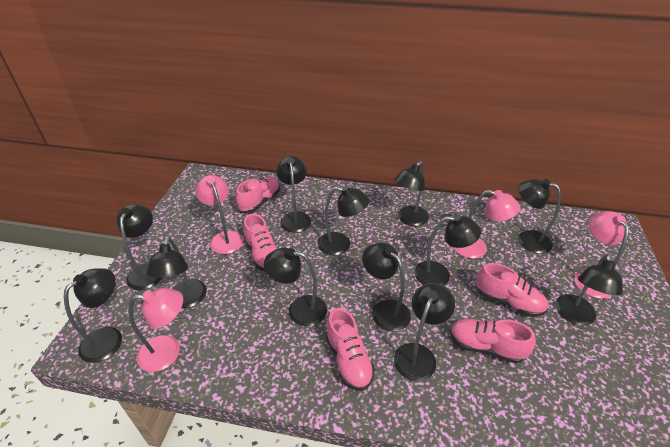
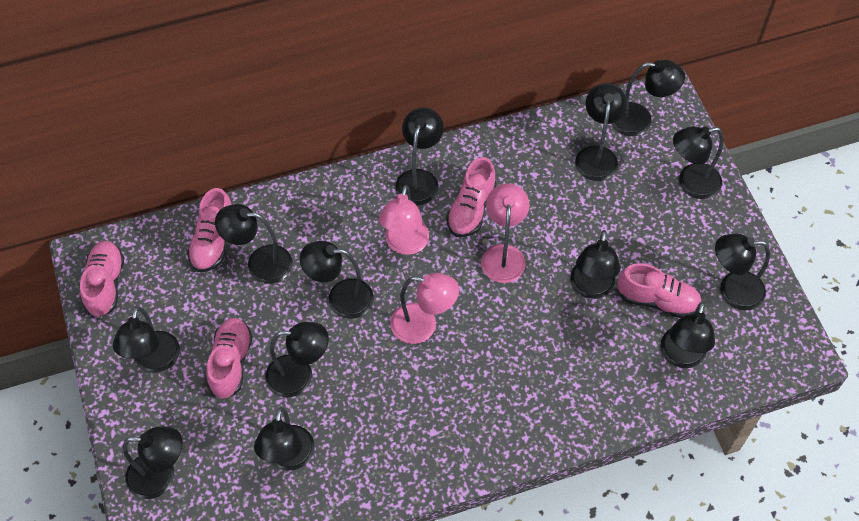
black lamp: [64,268,122,363] [117,204,162,290] [147,237,207,308] [264,248,327,326] [276,156,311,233] [318,186,369,255] [362,243,411,331] [394,161,429,226] [394,283,455,381] [414,215,481,286] [518,179,561,254] [555,253,623,325] = 12 -> [113,306,180,373] [123,426,182,499] [215,204,292,283] [254,407,315,471] [265,322,329,397] [300,241,374,319] [396,107,444,205] [570,230,621,299] [575,83,627,181] [611,60,685,136] [661,302,715,368] [673,126,723,199] [715,233,770,310] = 13
pink lamp: [128,288,183,372] [195,175,243,254] [454,190,520,259] [575,211,629,298] = 4 -> [379,185,429,255] [390,273,459,344] [481,183,530,283] = 3

